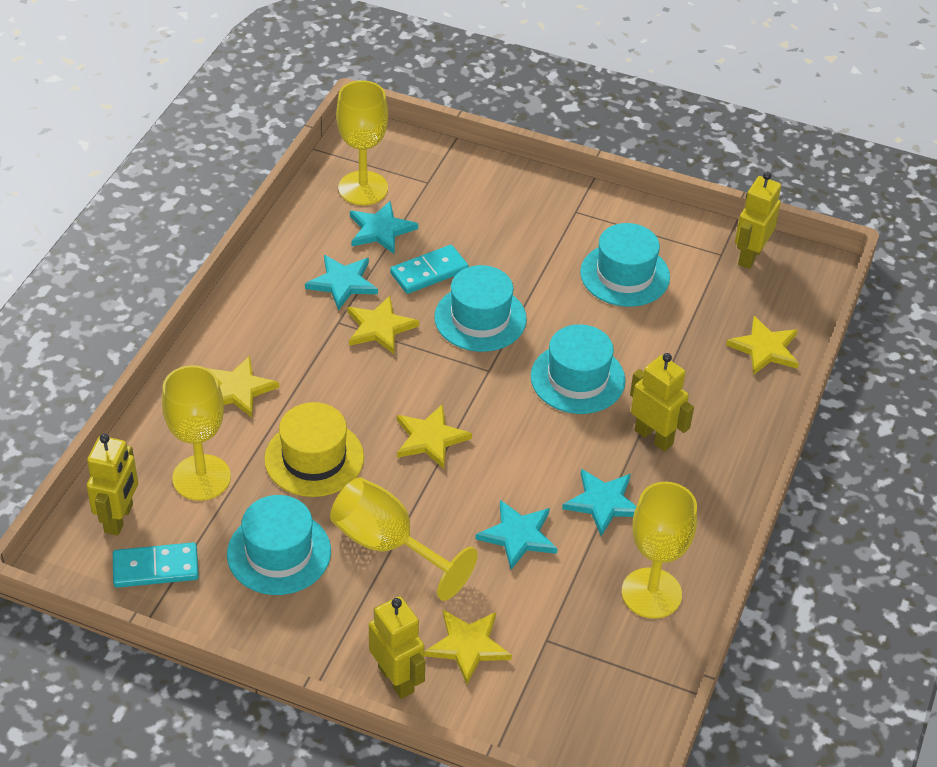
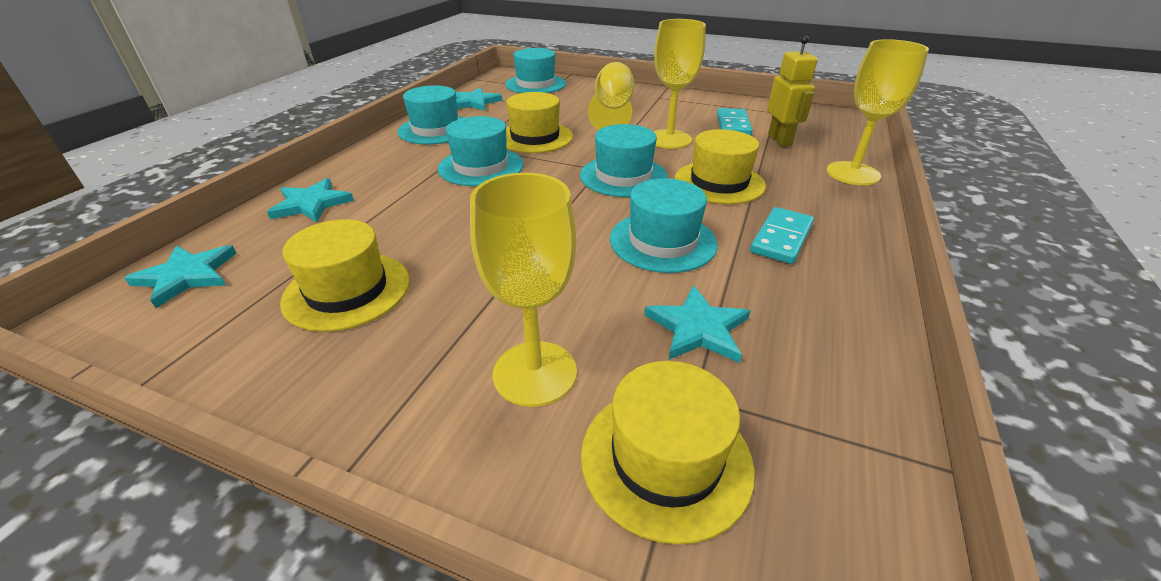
turquoise hat: [227,495,331,595] [434,265,527,352] [531,324,625,414] [580,223,670,307] = 4 -> [397,85,464,144] [438,116,524,186] [505,48,566,93] [580,124,668,197] [610,178,718,273] = 5
yellow hat: [264,402,364,497] = 1 -> [280,219,410,332] [506,92,573,153] [581,361,755,545] [674,129,766,204] = 4
yellow robot: [87,434,138,536] [369,596,425,699] [630,353,694,452] [735,172,781,269] = 4 -> [767,35,818,146] = 1
yellow star: [207,356,279,418] [347,296,419,354] [397,404,472,469] [424,610,512,684] [726,316,799,375] = 5 -> none = 0

